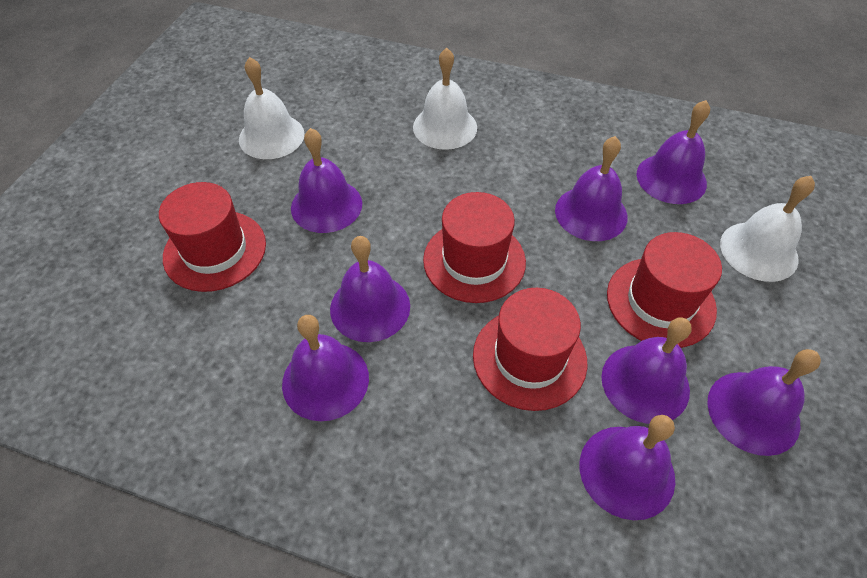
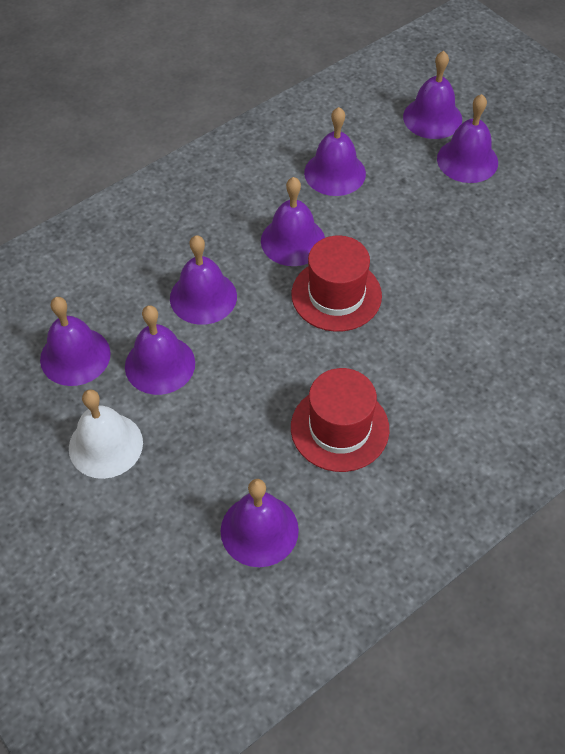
red hat: [159,182,266,292] [423,192,526,303] [473,288,587,411] [607,232,722,348] = 4 -> [291,235,382,332] [291,368,389,472] = 2
white bell: [239,57,305,159] [413,48,477,150] [720,176,815,282] = 3 -> [69,389,143,479] = 1

